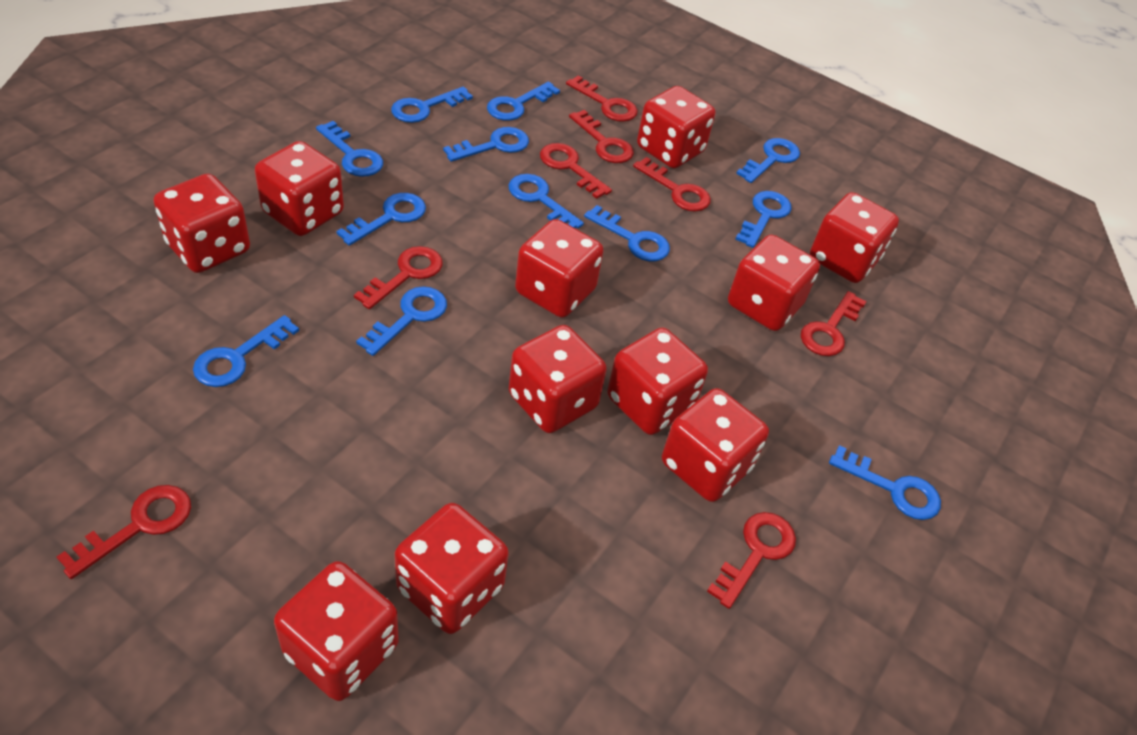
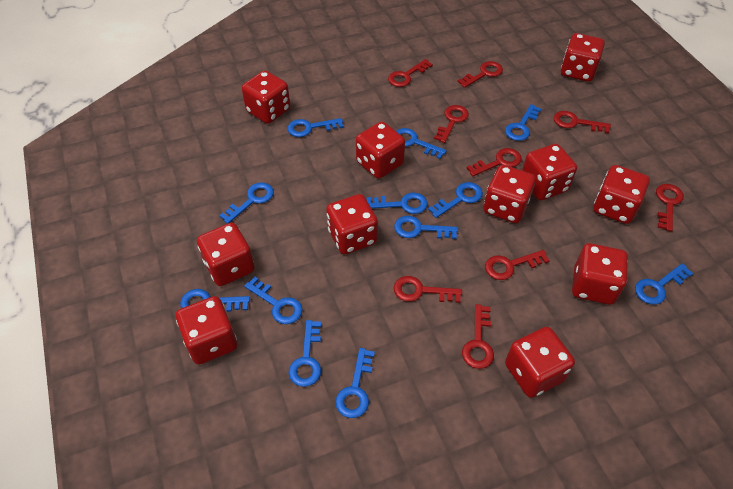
red key: [57,485,191,579] [354,246,443,309] [540,143,612,199] [566,75,638,122] [569,110,634,163] [633,157,711,212] [707,512,796,609] [801,291,867,356] = 8 -> [388,59,433,87] [394,276,462,303] [434,105,469,143] [458,61,503,88] [462,304,494,369] [467,148,522,176] [485,250,550,280] [553,111,611,133] [656,184,684,232] = 9

